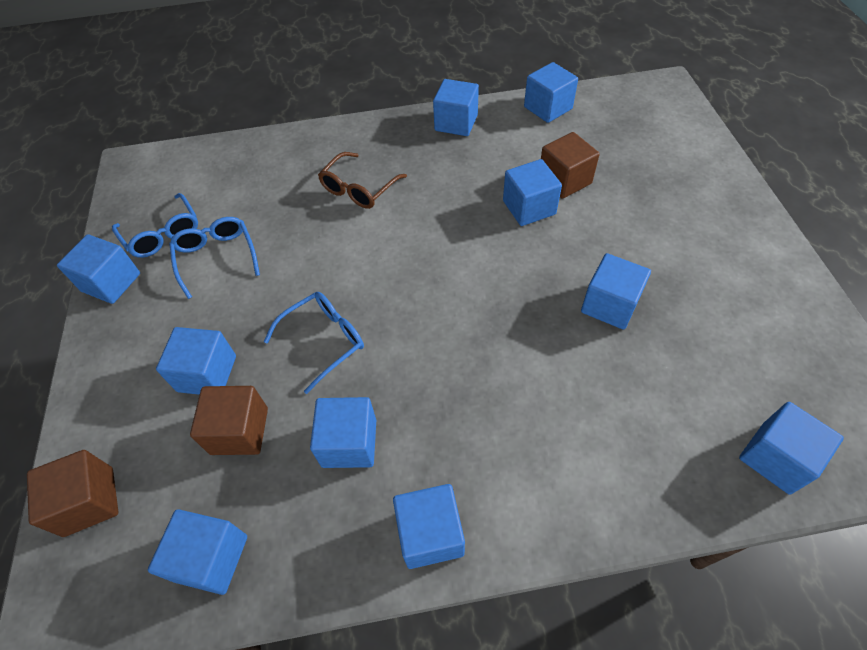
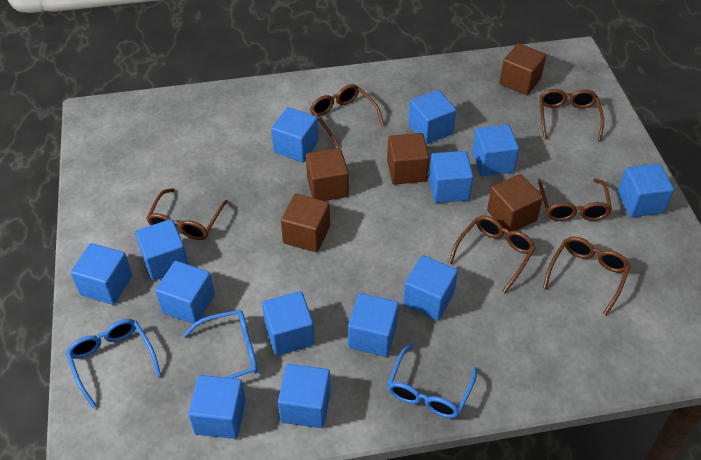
blue cube: [57,234,140,304] [148,509,247,595] [156,327,236,395] [310,397,376,468] [393,484,465,569] [433,79,479,136] [503,159,562,226] [524,62,578,123] [581,253,651,330] [739,402,844,495] = 10 -> [71,243,132,305] [135,219,189,281] [155,261,215,324] [188,375,246,439] [262,291,315,356] [271,107,318,162] [278,364,331,428] [348,293,399,357] [403,255,458,320] [408,90,456,144] [429,151,473,203] [472,124,519,176] [618,163,674,217] = 13
brown cube: [27,450,118,537] [190,386,268,455] [541,132,600,199] = 3 -> [281,193,330,252] [306,148,349,201] [387,133,429,185] [487,174,543,231] [499,43,546,95] = 5
brown glasses: [318,152,407,209] = 1 -> [146,188,228,240] [310,84,385,147] [448,215,536,293] [537,178,612,221] [540,89,604,141] [543,237,631,315] = 6

